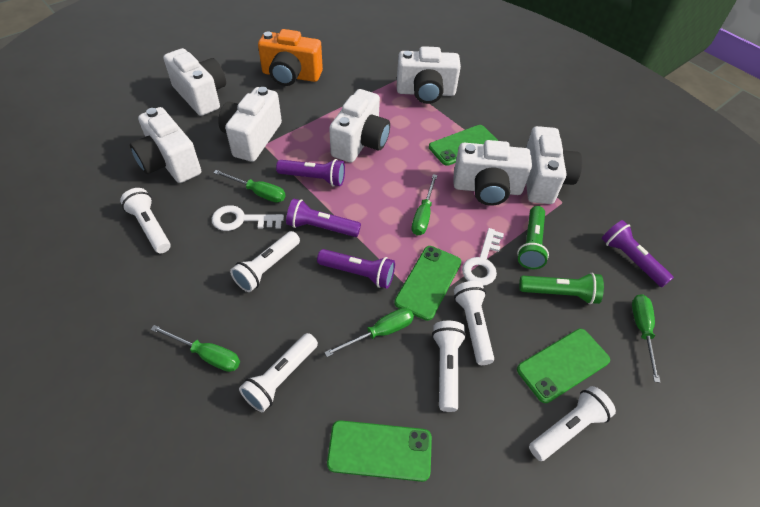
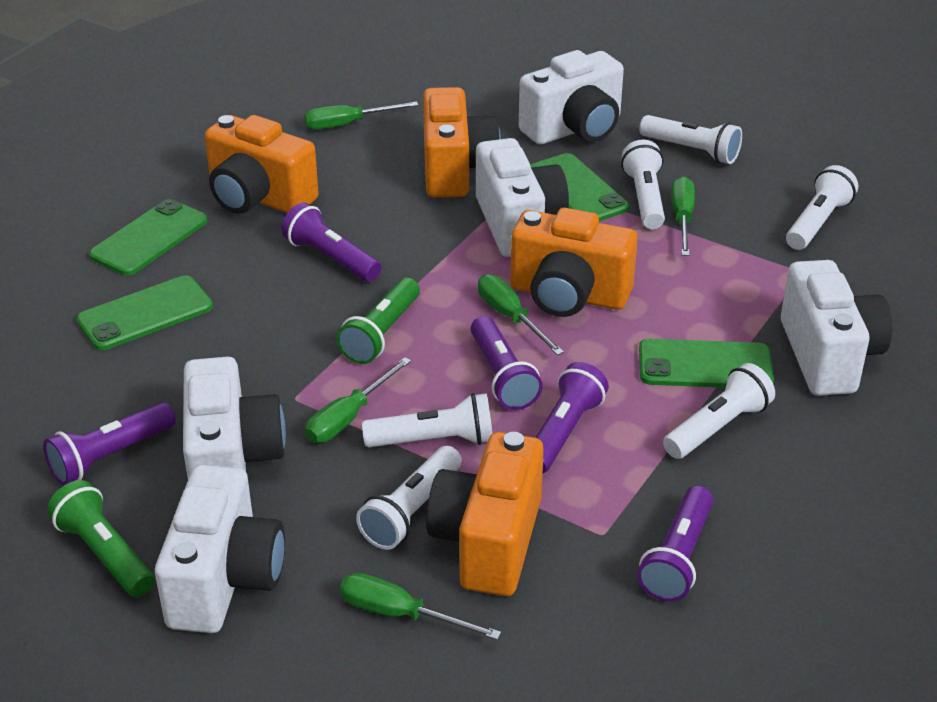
orange camera: [258,29,323,86] = 1 -> [205,115,319,214] [423,87,501,198] [426,432,544,596] [510,208,638,317] = 4
purple flashlight: [276,159,345,187] [286,199,361,237] [317,249,395,288] [602,220,674,287] = 4 -> [43,402,176,485] [281,202,381,282] [471,316,543,410] [535,362,609,473] [637,486,713,602] = 5
white camera: [130,107,201,183] [163,48,226,116] [218,87,282,162] [329,89,390,163] [397,46,461,104] [454,140,532,206] [526,126,582,204] = 7 -> [155,464,285,633] [183,357,286,479] [476,138,569,257] [519,50,624,145] [781,260,892,396] = 5
white key: [212,205,284,231] [462,228,504,286] = 2 -> none = 0

